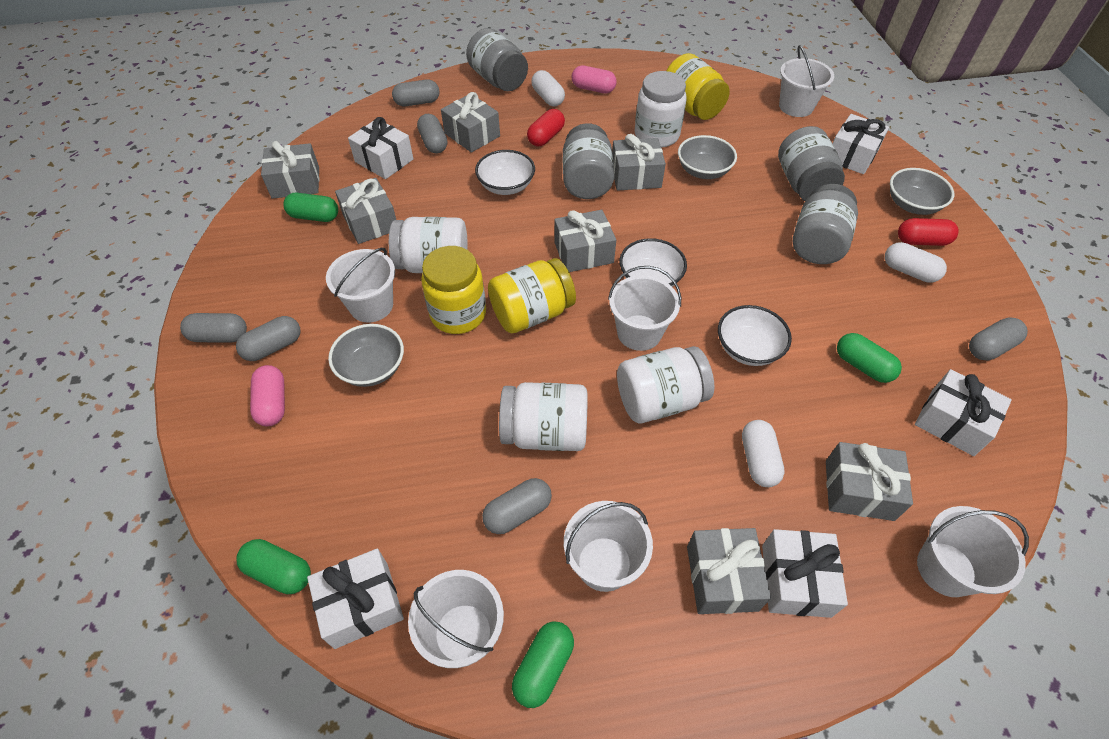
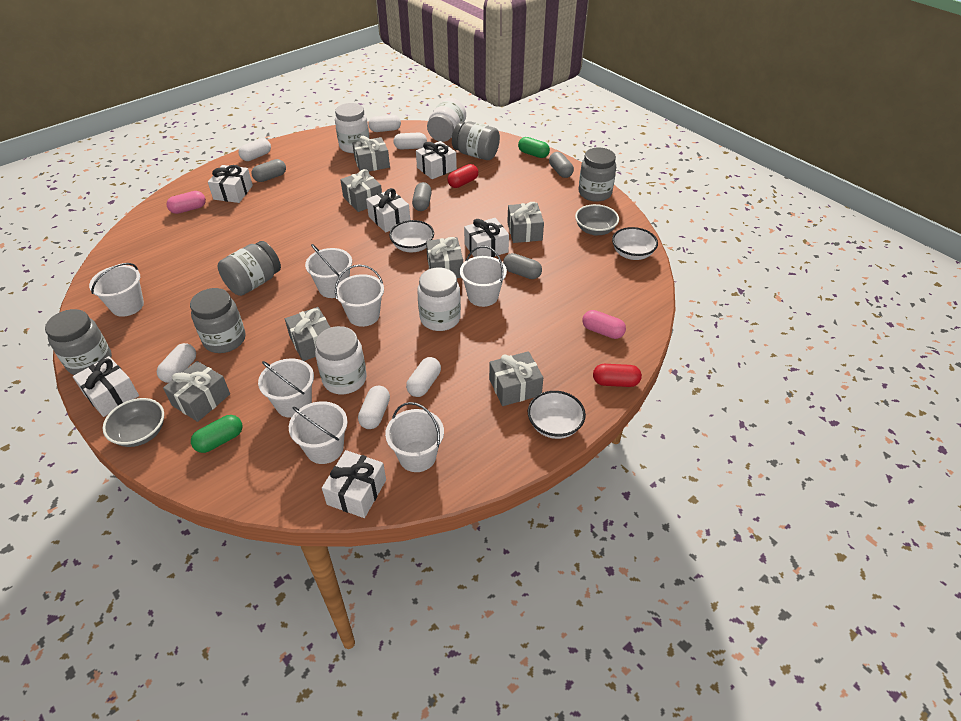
green capsule: [236,539,311,594] [283,193,338,222] [512,621,574,708] [837,333,902,383] = 4 -> [191,415,242,453] [518,137,550,158] = 2
grey bowl: [328,324,404,387] [678,135,737,179] [890,168,954,215] = 3 -> [103,398,164,447] [575,204,619,235] = 2
grey capsule: [180,313,247,343] [236,316,300,361] [392,79,439,106] [417,114,447,154] [482,478,552,534] [969,318,1028,360] = 6 -> [252,159,286,182] [412,182,432,211] [503,253,542,279] [549,152,574,178] = 4
grey jar: [466,28,528,91] [563,123,614,199] [778,126,845,201] [793,184,858,264] = 4 -> [45,309,112,375] [190,288,246,353] [218,241,281,296] [452,121,500,160] [579,148,616,202] = 5
white bucket: [326,248,395,323] [408,570,504,668] [564,501,653,592] [608,266,681,351] [779,45,834,117] [917,506,1029,597] = 6 -> [89,263,144,317] [258,359,314,418] [289,401,348,464] [305,244,352,298] [335,265,384,327] [385,402,444,472] [460,246,507,307] = 7
white capsule: [531,70,565,106] [742,420,785,487] [885,242,947,283] = 3 -> [157,343,196,383] [239,138,271,161] [358,386,390,429] [369,115,401,132] [393,132,427,149] [406,357,441,397] = 6
white gift: [307,548,404,649] [348,117,413,179] [762,529,848,618] [833,114,889,174] [915,369,1012,456] = 5 -> [73,356,139,417] [208,165,253,203] [322,450,386,518] [366,188,410,233] [416,141,457,179] [464,218,509,257] = 6
yellow jar: [421,246,486,334] [488,258,576,333] [666,53,730,120] = 3 -> none = 0

